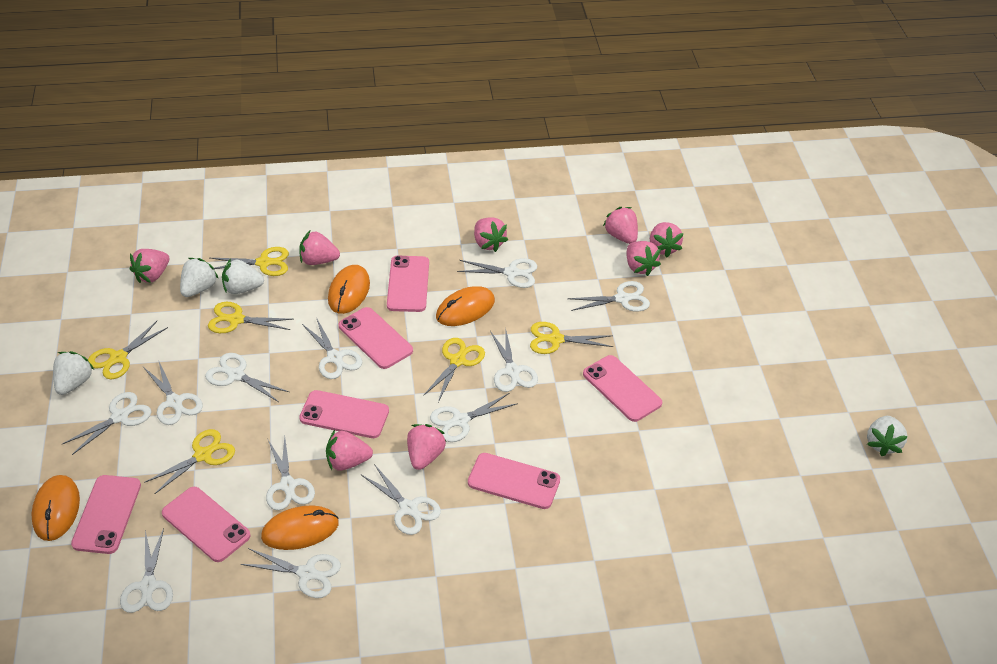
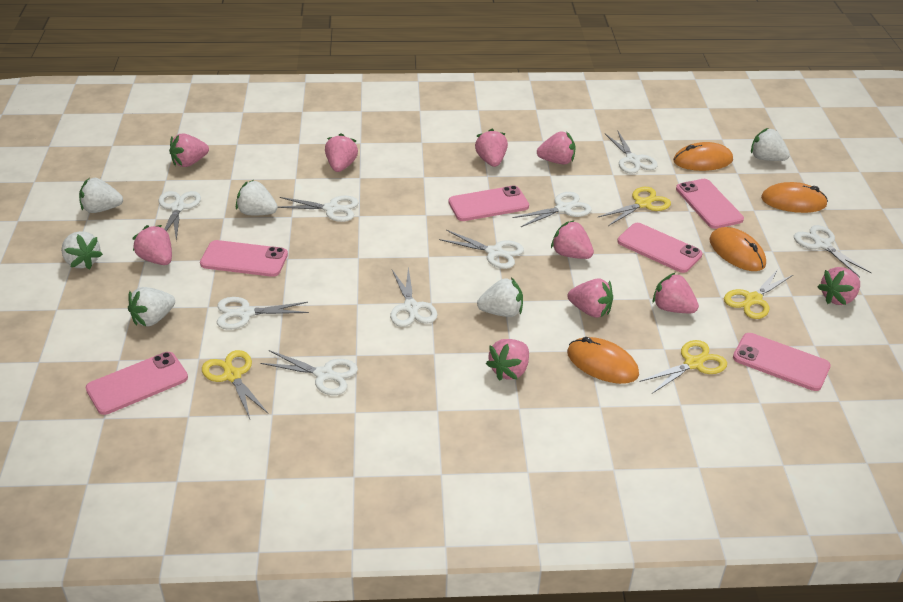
pink phone: [71,475,141,554] [162,487,251,562] [299,390,389,438] [339,307,413,369] [387,256,429,312] [468,453,560,509] [583,355,662,422] = 7 -> [86,352,188,415] [200,240,288,277] [448,185,529,221] [617,223,703,273] [676,179,744,229] [733,333,831,391] = 6
pink strawberry: [130,249,170,283] [299,231,340,265] [326,430,373,471] [407,424,446,470] [474,217,508,252] [603,207,638,244] [627,241,661,276] [650,222,684,257] = 8 -> [132,225,172,265] [169,134,209,167] [325,133,358,172] [475,129,508,167] [486,339,529,381] [537,132,576,164] [551,220,594,259] [568,278,613,318] [652,272,699,313] [817,267,860,305] = 10
white scissors: [62,392,151,455] [120,528,173,613] [143,360,203,425] [205,353,289,402] [241,548,341,598] [266,436,315,510] [302,317,362,379] [361,464,441,535] [430,393,518,442] [457,258,537,288] [490,327,538,392] [567,281,650,312] = 12 -> [158,191,201,241] [217,297,309,330] [260,350,358,395] [278,196,359,222] [390,267,438,327] [439,230,524,269] [512,192,592,227] [605,131,658,174] [794,225,871,277] = 9
white strawberry: [53,351,94,395] [180,258,219,297] [222,259,264,294] [867,416,908,456] = 4 -> [61,231,103,269] [79,178,123,213] [128,287,175,327] [236,180,278,215] [477,277,523,317] [751,128,790,161] = 6
yellow scissors: [88,321,168,379] [144,429,235,494] [208,302,293,333] [210,247,289,276] [423,338,485,402] [530,322,613,354] = 6 -> [202,350,268,419] [598,187,671,226] [639,340,727,394] [724,268,793,319] = 4

